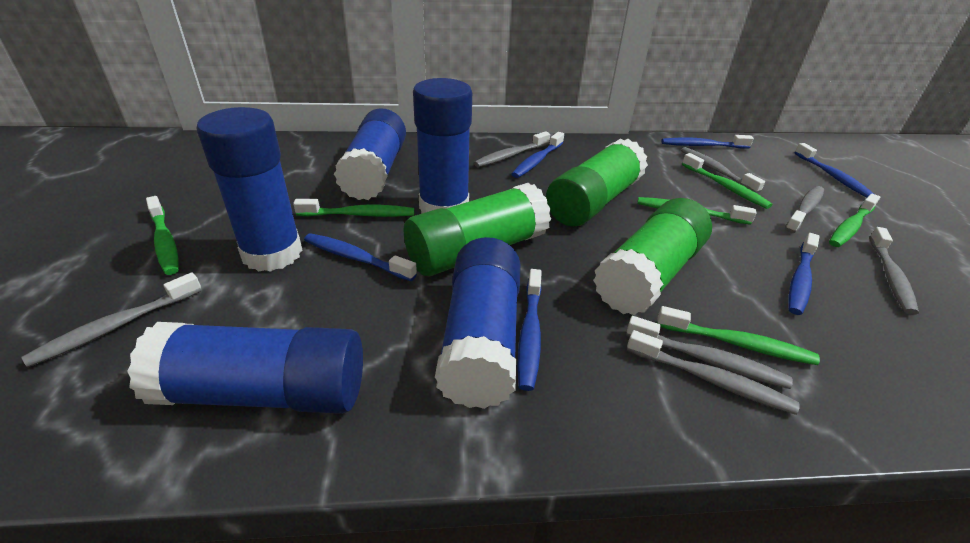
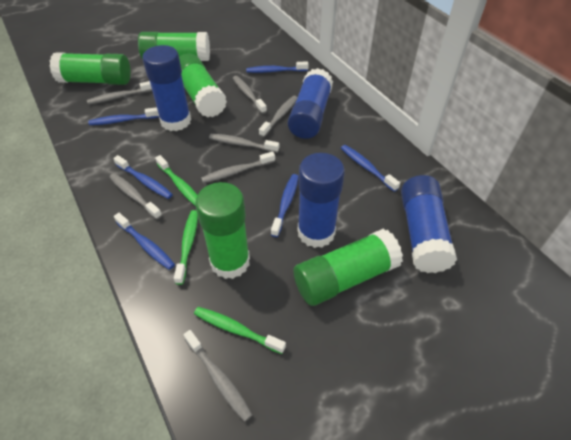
blue glue stick: [127,322,363,414] [196,107,303,272] [334,108,406,200] [413,78,472,214] [435,237,520,409] = 5 -> [142,45,191,131] [288,68,333,139] [298,153,345,248] [401,175,457,273] = 4
green glue stick: [403,183,551,276] [546,138,648,226] [593,198,712,316] = 3 -> [50,52,131,85] [138,32,210,61] [179,54,227,117] [195,182,250,279] [294,229,403,306] = 5
green toothbrush: [146,196,179,275] [293,199,414,217] [637,197,757,225] [657,306,820,365] [682,153,772,209] [829,194,880,247] = 6 -> [155,155,197,206] [174,210,198,285] [194,307,286,354] = 3

